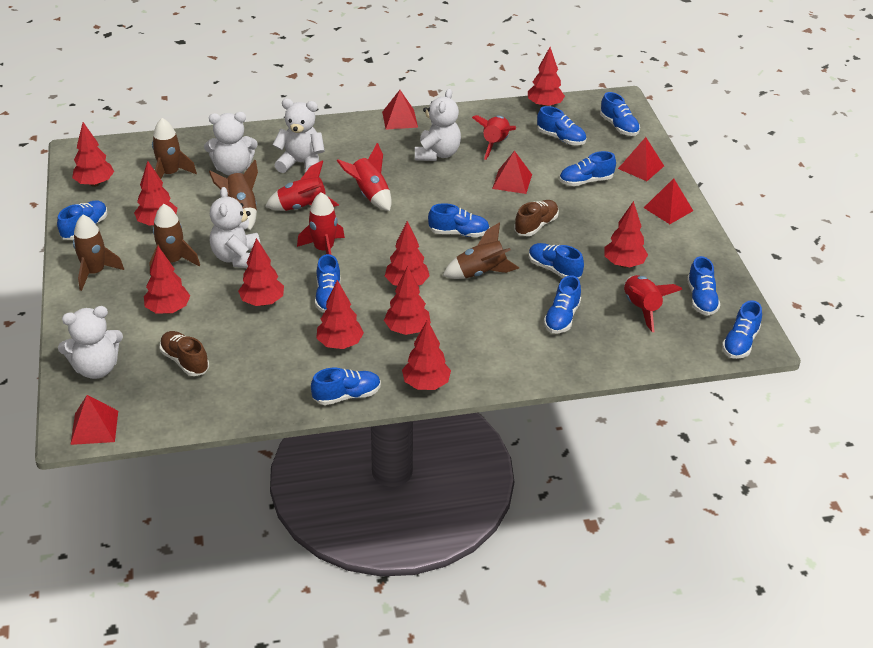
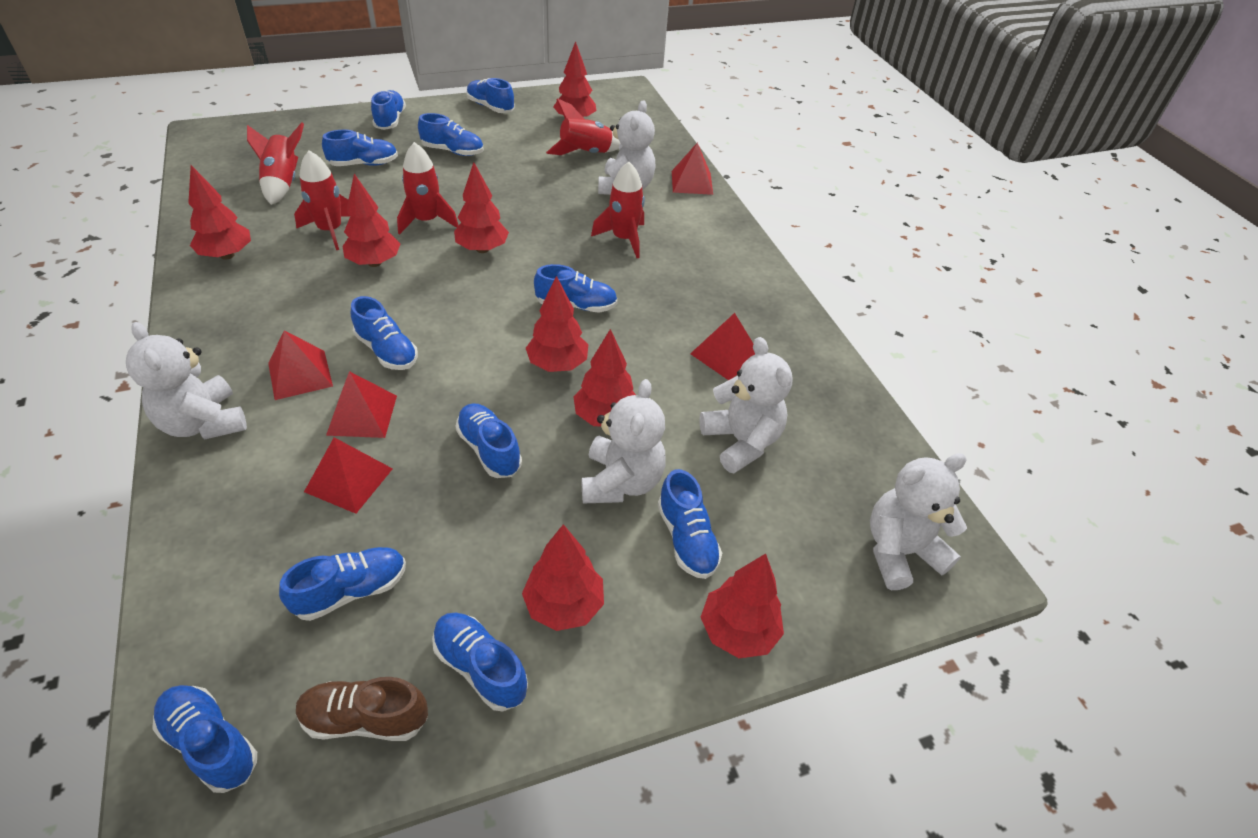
brown rocket: [73,215,124,291] [150,204,200,276] [152,118,197,179] [209,160,258,230] [443,222,519,279] = 5 -> none = 0
brown shoe: [160,331,209,376] [514,200,559,236] = 2 -> [296,677,428,741] = 1
red tree: [72,122,114,187] [134,161,177,226] [144,246,190,314] [238,238,284,306] [316,280,364,349] [384,266,431,335] [385,221,430,286] [402,320,451,390] [528,47,565,107] [605,201,648,268] = 10 -> [188,165,251,260] [343,174,400,267] [454,162,509,253] [522,524,604,631] [526,276,588,372] [553,41,597,117] [573,329,636,427] [701,554,784,658] = 8

